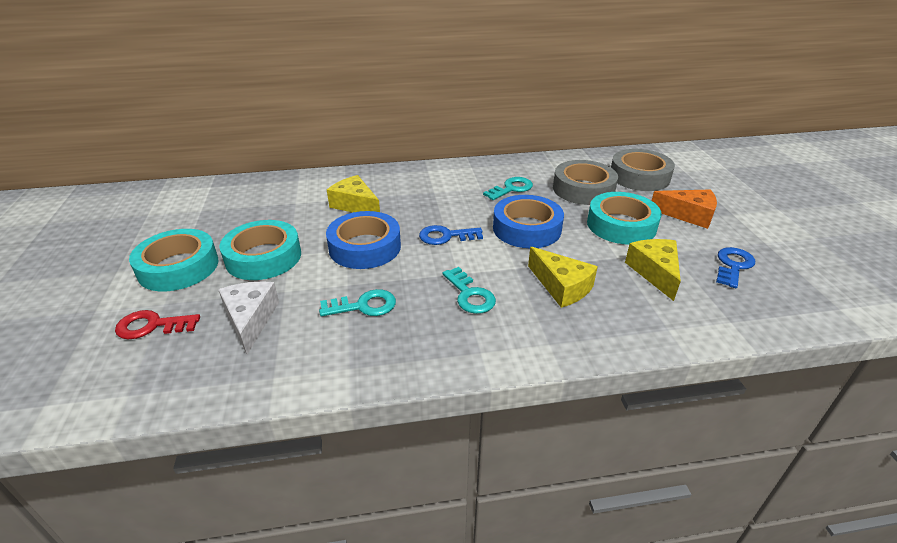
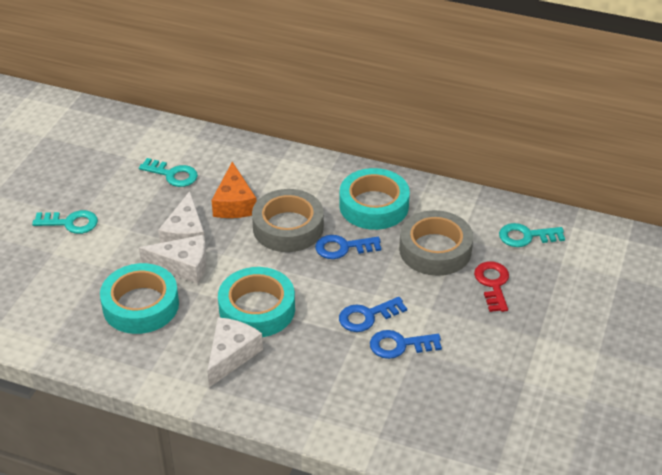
blue key: [419,225,483,245] [716,247,755,288] = 2 -> [315,235,381,259] [339,297,407,332] [370,330,442,359] = 3
blue tape: [326,211,401,269] [493,195,564,248] = 2 -> none = 0
white cheese: [218,281,279,354] = 1 -> [139,235,206,284] [158,191,206,248] [207,317,263,387] = 3
yellow cheese: [327,175,380,212] [528,247,598,308] [625,239,681,301] = 3 -> none = 0

